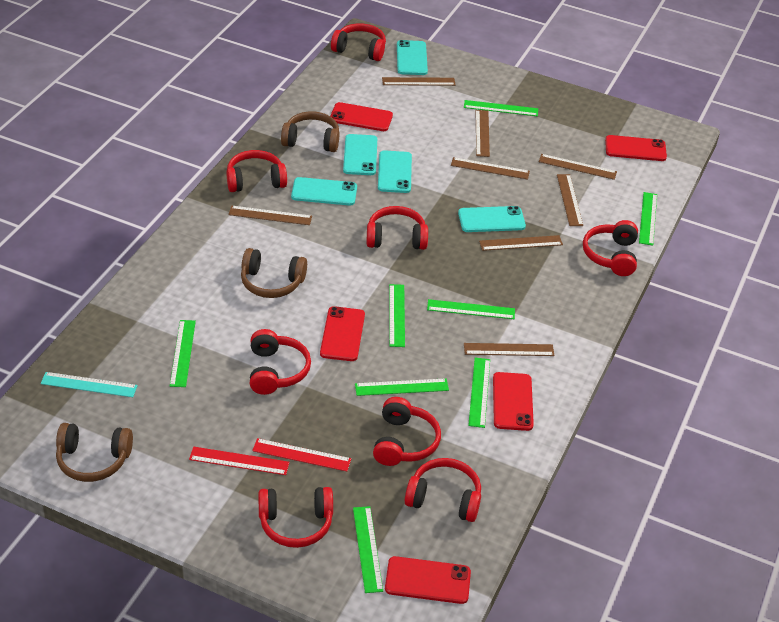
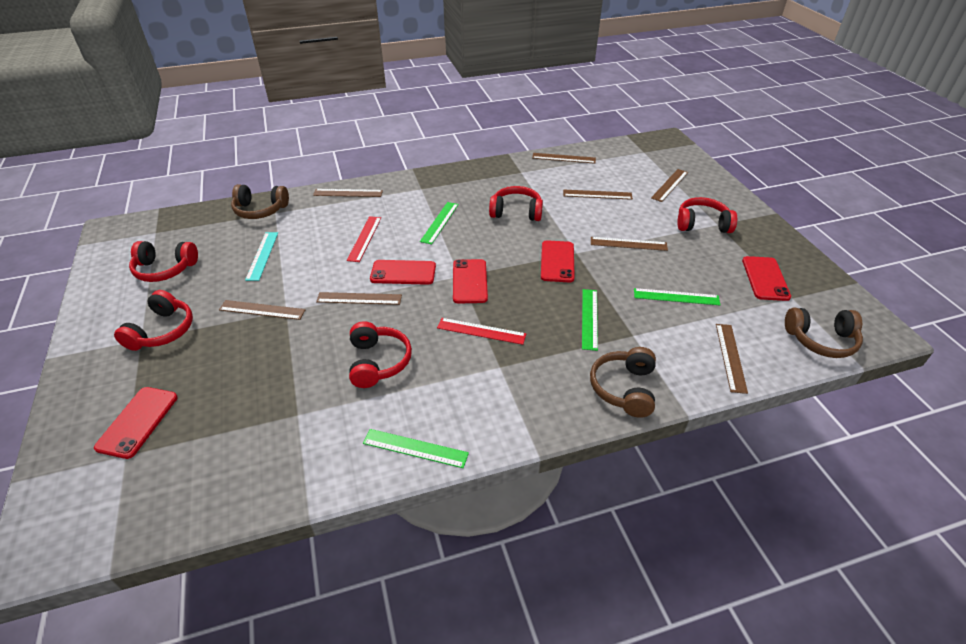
green ruler: [170,320,196,387] [353,506,383,593] [355,378,449,396] [389,284,405,347] [427,299,515,319] [464,100,538,116] [468,358,490,428] [639,192,657,246] = 8 -> [363,429,469,468] [420,202,459,244] [582,289,598,351] [634,288,720,305] = 4
red headphones: [227,150,287,192] [250,329,311,395] [258,487,333,548] [331,23,386,61] [367,206,428,250] [373,397,441,466] [405,458,481,522] [583,220,638,276] = 8 -> [114,290,193,351] [129,241,198,282] [349,321,412,388] [489,186,543,221] [677,197,737,233] = 5
turquoise phone: [291,177,357,206] [343,134,377,175] [378,150,412,193] [397,40,428,75] [458,206,526,232] = 5 -> none = 0

